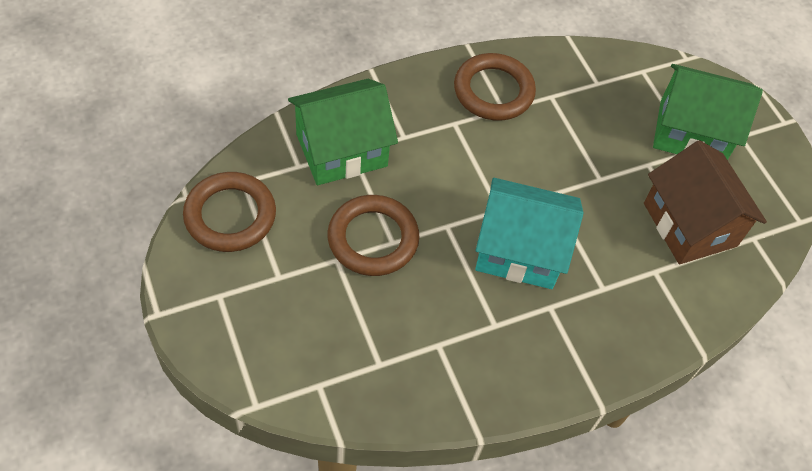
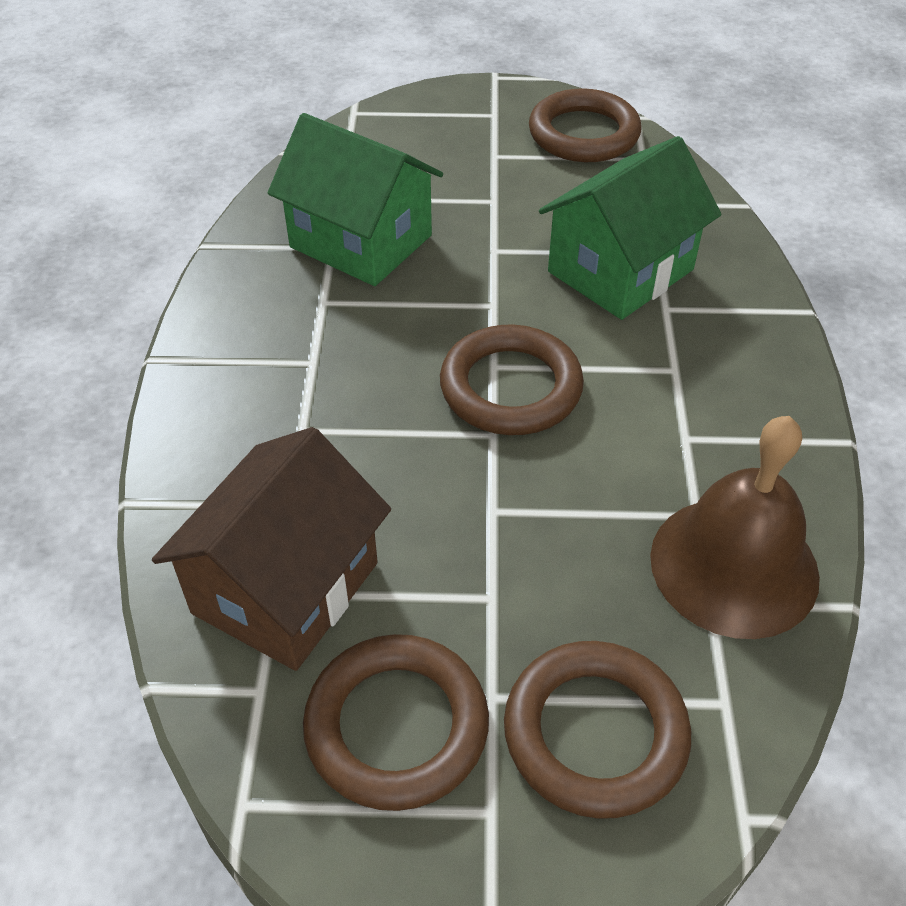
brown bell: none = 0 -> [650,416,820,639] = 1
brown ring: [183,172,276,252] [327,195,420,276] [454,53,536,121] = 3 -> [303,634,489,811] [440,325,584,435] [504,641,691,819] [529,88,642,162] = 4
turquoise house: [475,178,584,289] = 1 -> none = 0

